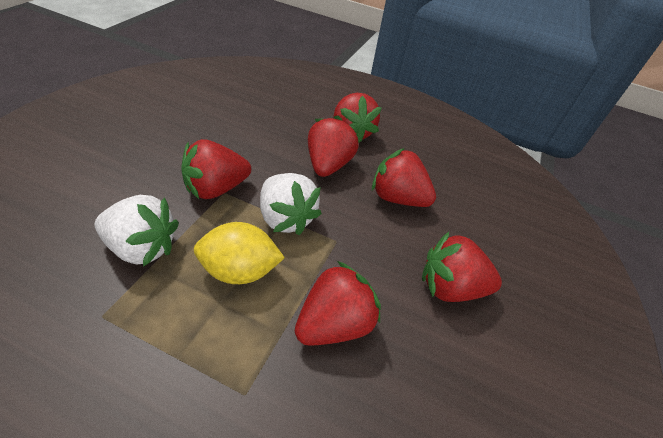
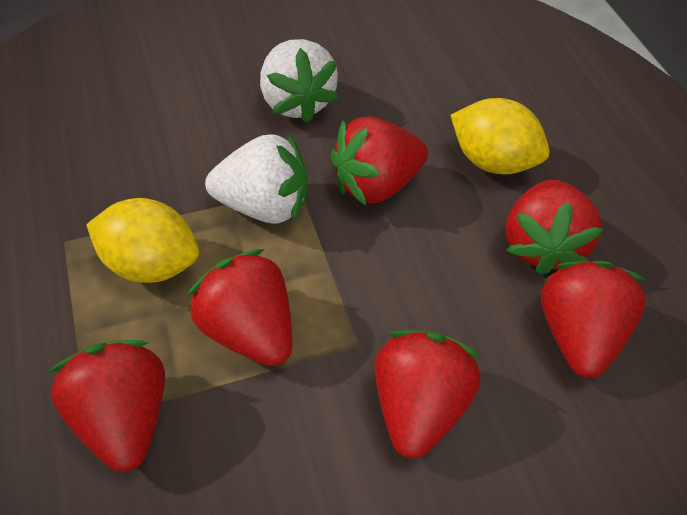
yellow lemon: [194,222,285,284] = 1 -> [86,198,199,283] [451,98,549,174] = 2

